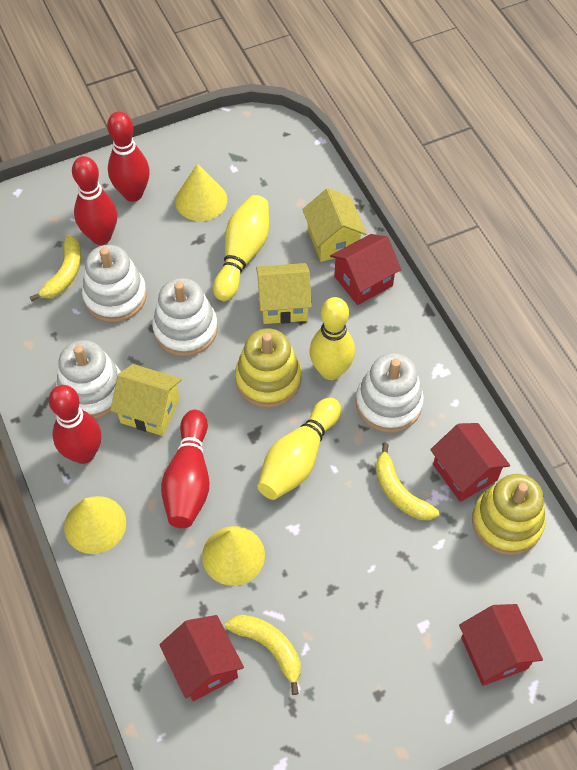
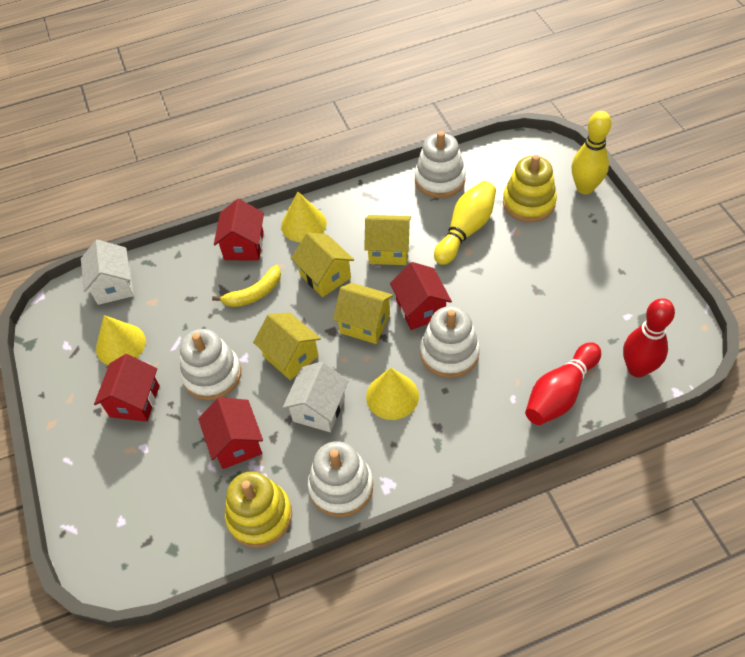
red bowling pin: [49,385,101,464] [72,156,117,245] [107,111,150,202] [161,410,209,528] = 4 -> [525,342,601,425] [623,298,675,377] = 2
white house: none = 0 -> [81,240,134,305] [283,362,348,432] = 2
yellow banana: [30,235,81,301] [225,615,301,695] [376,443,440,520] = 3 -> [212,265,281,307] = 1
yellow bowling pin: [213,195,269,301] [257,398,341,500] [309,297,355,380] = 3 -> [434,181,496,265] [572,111,612,194] = 2
yellow house: [110,364,182,436] [256,263,312,324] [302,188,367,262] = 3 -> [253,312,321,380] [291,232,354,297] [333,283,393,344] [364,215,411,265] = 4

